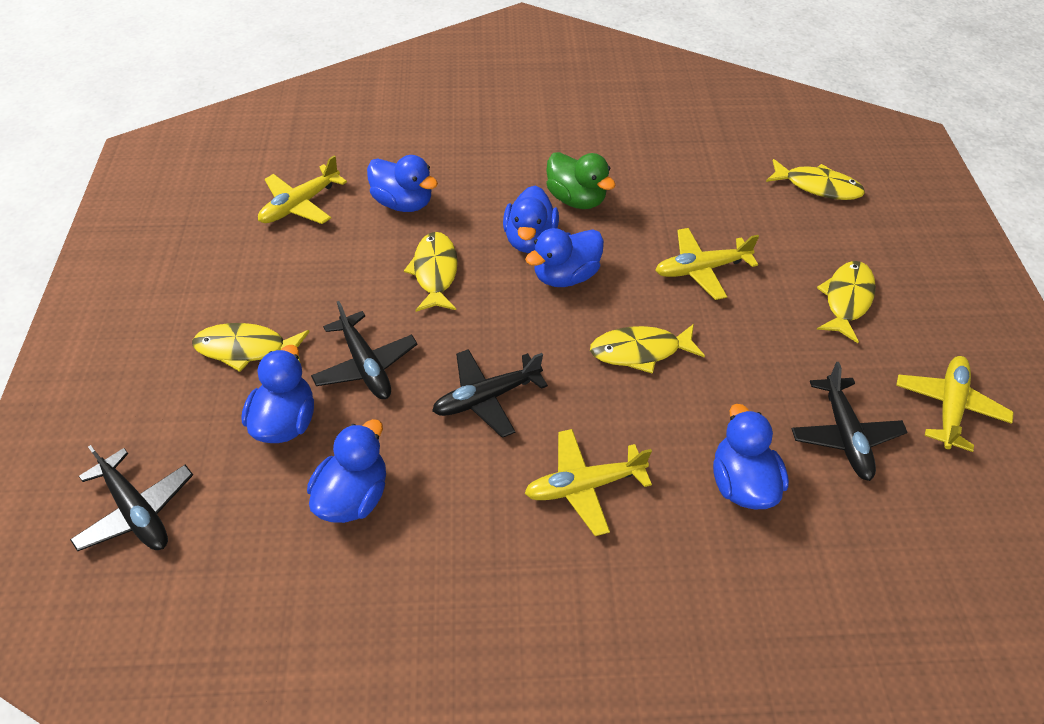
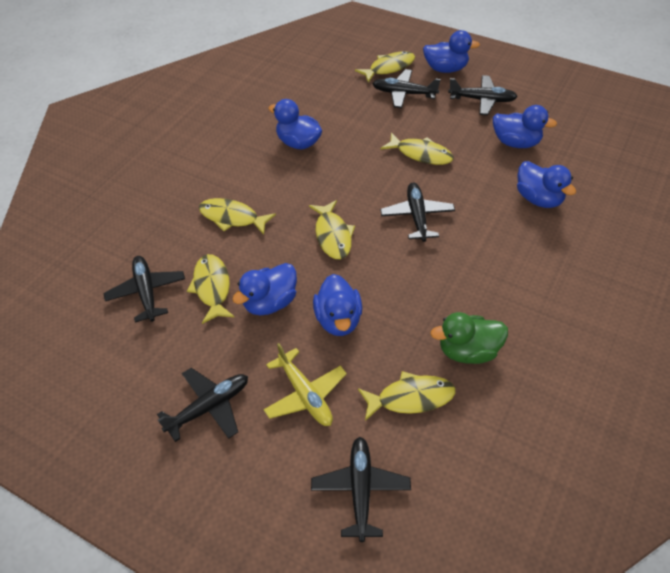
black plane: [70,445,193,551] [311,301,418,399] [432,349,548,438] [791,362,908,481] = 4 -> [103,256,185,322] [157,368,248,442] [311,437,411,542] [372,69,441,108] [380,183,455,242] [448,75,518,115] = 6
yellow fish: [192,323,310,372] [404,232,458,312] [590,324,705,374] [766,159,865,200] [817,261,876,343] = 5 -> [187,254,234,324] [199,198,276,235] [309,200,355,259] [355,51,415,83] [358,371,456,421] [381,132,454,165] = 6
yellow plane: [258,155,347,224] [524,429,652,536] [655,228,759,300] [896,356,1014,452] = 4 -> [263,343,347,426] = 1

